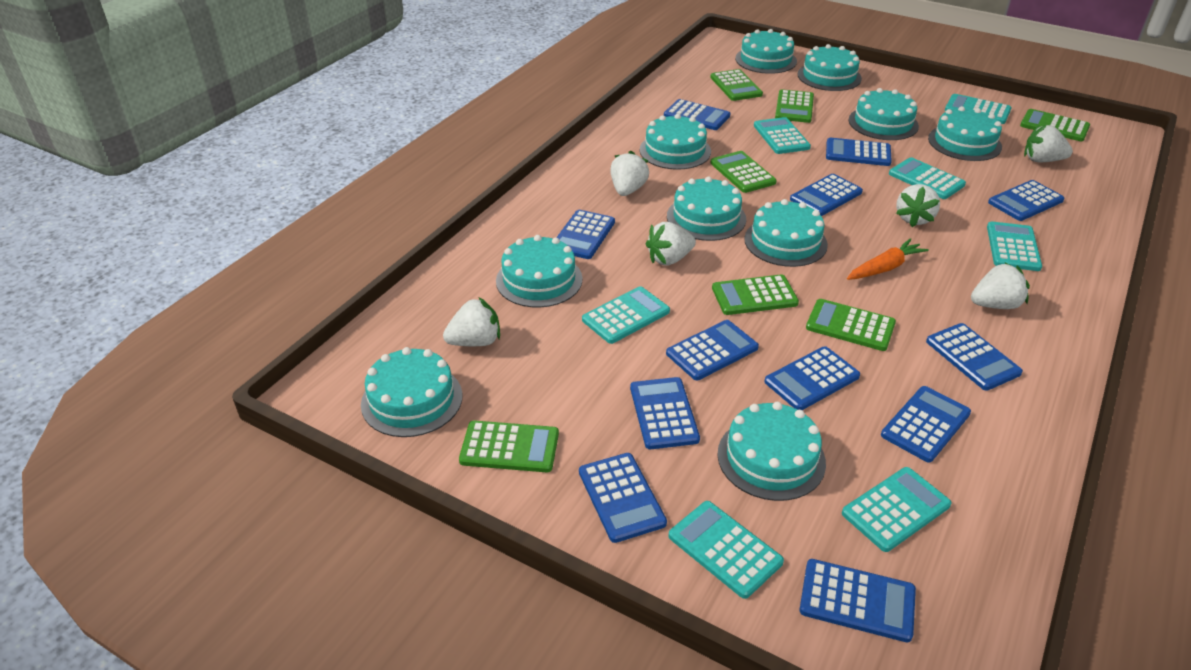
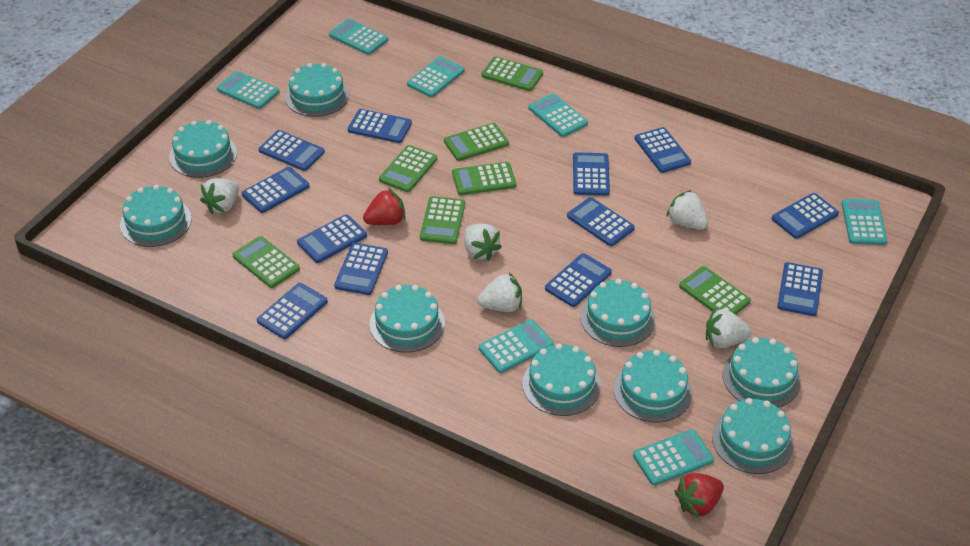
orange carrot: [847,238,929,280] = 1 -> none = 0
red strawberry: none = 0 -> [363,188,406,225] [674,473,724,518] = 2
turquoise cake: [361,347,463,437] [496,235,583,308] [640,114,711,170] [667,176,746,241] [717,402,826,501] [735,29,797,74] [744,199,828,267] [798,44,862,91] [849,88,919,140] [928,106,1002,161] = 10 -> [120,185,192,247] [169,120,237,178] [285,63,349,117] [369,285,445,353] [522,343,601,416] [580,279,655,347] [613,350,692,422] [712,398,794,474] [722,337,801,408] = 9
white strawberry: [443,297,500,346] [610,151,649,196] [646,222,696,266] [896,184,940,227] [971,263,1030,309] [1024,125,1073,162] = 6 -> [200,178,239,214] [464,224,502,261] [477,273,522,312] [666,190,708,229] [706,308,752,348] = 5

